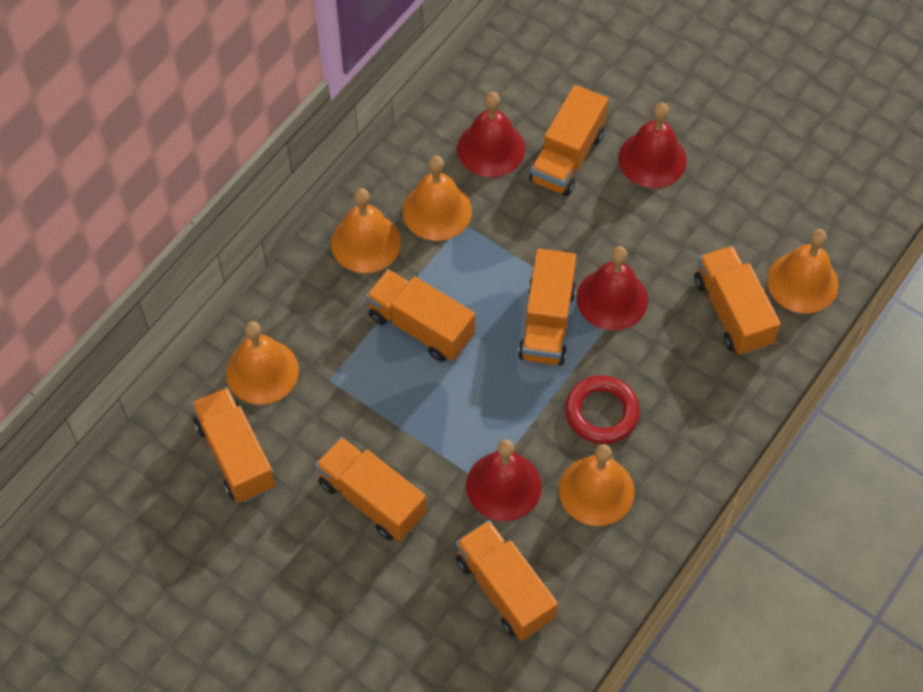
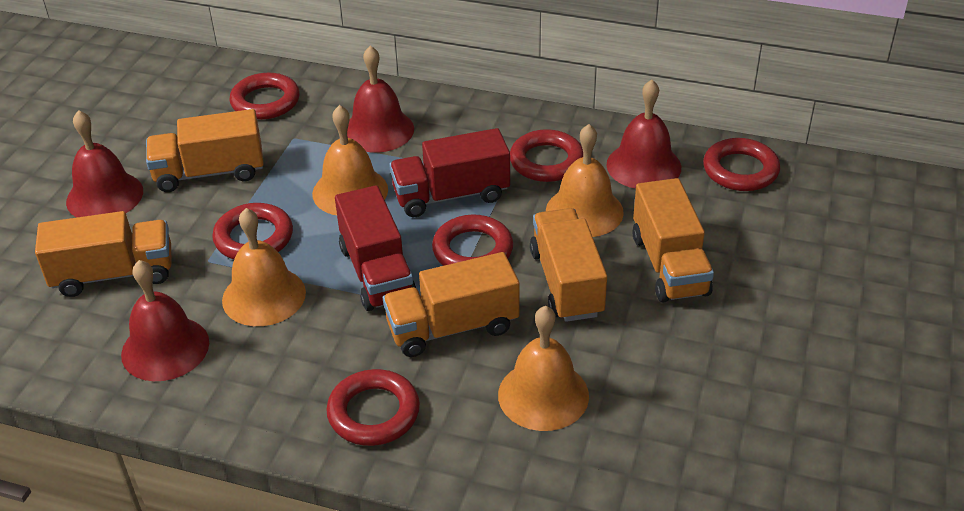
orange bell: [226,321,299,405] [331,188,401,273] [403,156,472,241] [559,444,635,526] [767,229,839,313] = 5 -> [222,208,306,326] [312,105,388,215] [498,306,589,431] [546,124,624,237] = 4
orange truck: [191,387,275,503] [315,437,427,541] [366,269,475,362] [456,520,558,641] [518,249,577,365] [529,85,608,196] [694,246,781,356] = 7 -> [35,211,172,297] [146,109,264,192] [383,252,519,357] [530,208,607,322] [632,178,714,303] = 5
red ring: [565,375,640,444] = 1 -> [212,203,293,259] [229,73,300,120] [326,369,420,446] [432,215,513,266] [510,129,583,182] [703,138,780,191] = 6
red truck: none = 0 -> [335,185,417,311] [389,128,510,217] = 2

